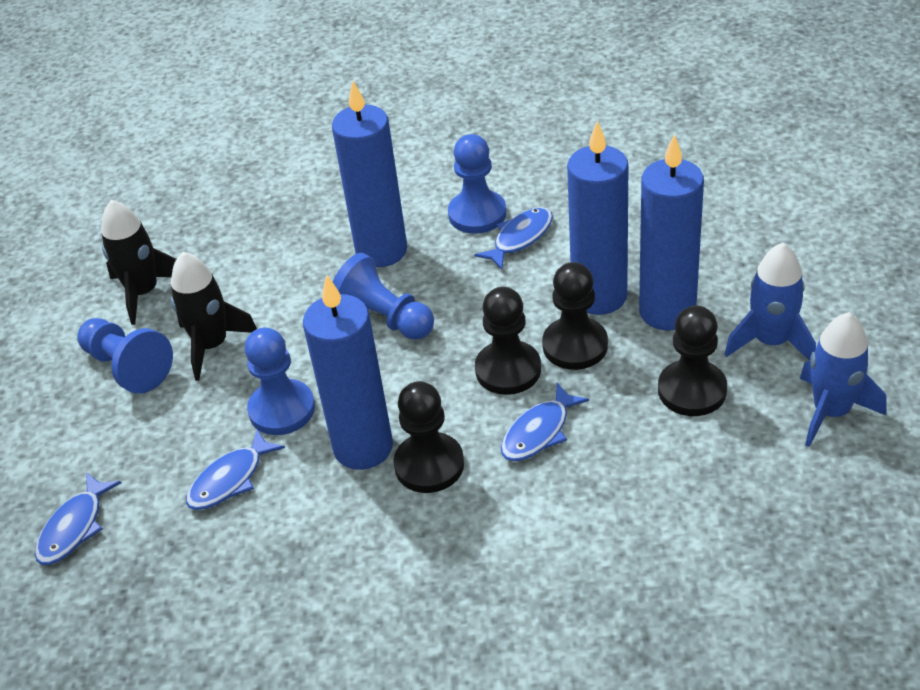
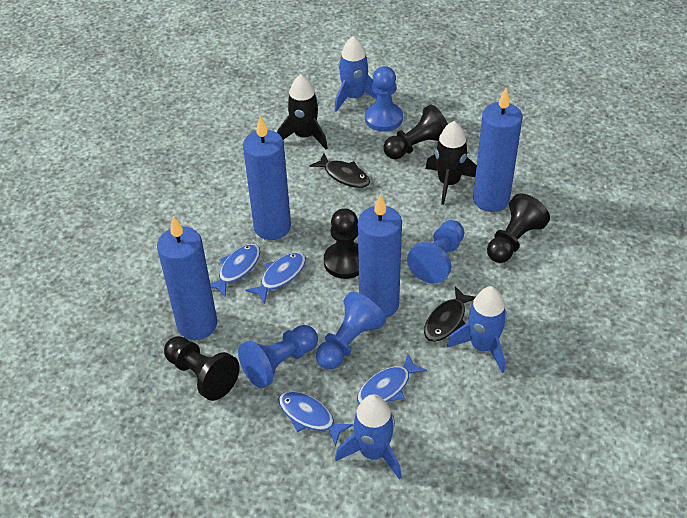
black fish: none = 0 -> [310,153,370,188] [424,286,475,342] = 2
blue rocket: [725,243,816,361] [800,312,887,447] = 2 -> [334,36,377,112] [335,394,402,479] [447,286,507,373] = 3

